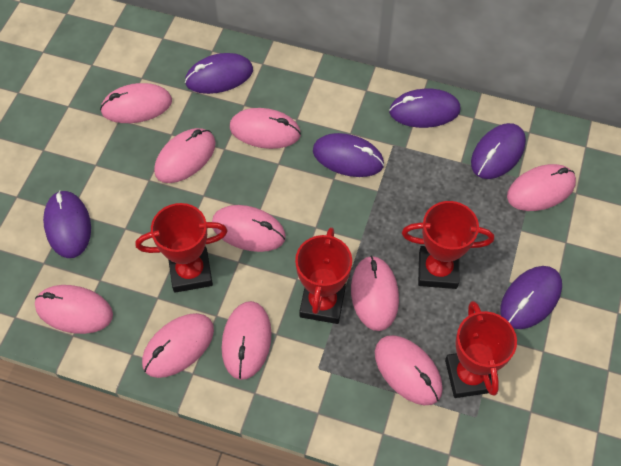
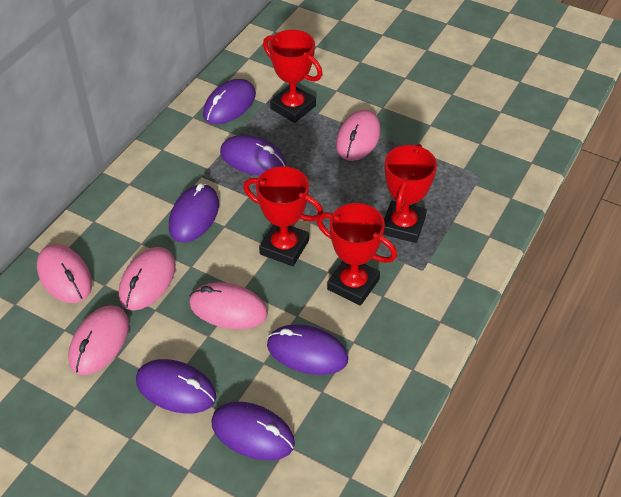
pink mouse: [35,285,113,334] [100,83,172,123] [142,313,214,378] [154,128,216,183] [212,205,286,252] [222,301,272,380] [230,108,301,149] [351,256,399,331] [375,335,443,405] [507,164,576,211] = 10 -> [37,244,92,303] [68,305,129,375] [119,247,176,311] [189,282,268,329] [336,110,381,161] = 5

